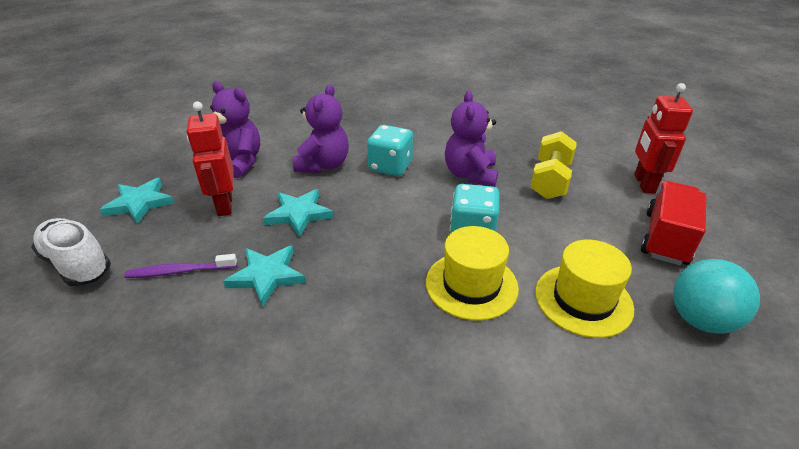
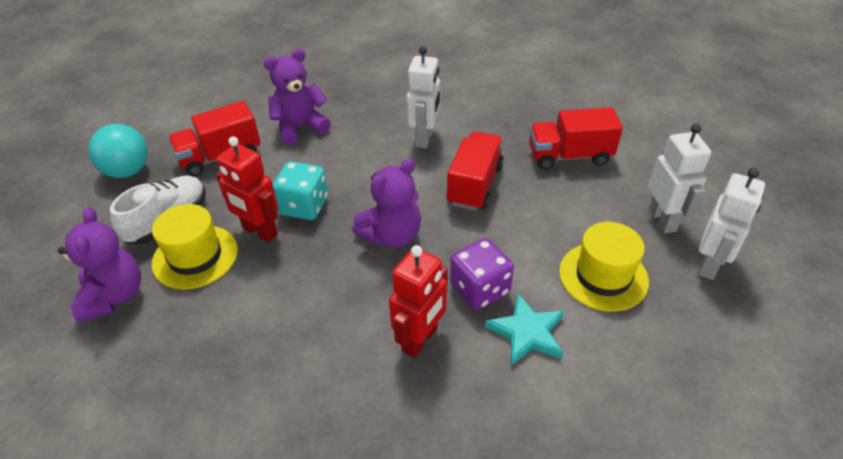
purple dice: none = 0 -> [450,238,514,310] = 1
purple toothbrush: [124,254,237,278] = 1 -> none = 0
red truck: [641,181,706,265] = 1 -> [168,101,261,176] [447,131,504,211] [529,107,623,170] = 3
turquoise dice: [367,125,413,176] [450,184,499,234] = 2 -> [272,161,328,220] = 1
turquoise star: [100,178,174,224] [223,245,306,307] [263,189,334,238] = 3 -> [485,294,564,365] = 1
white robot: none = 0 -> [407,46,440,148] [648,124,711,233] [698,168,765,280] = 3
yellow dumbbell: [530,131,577,199] = 1 -> none = 0

